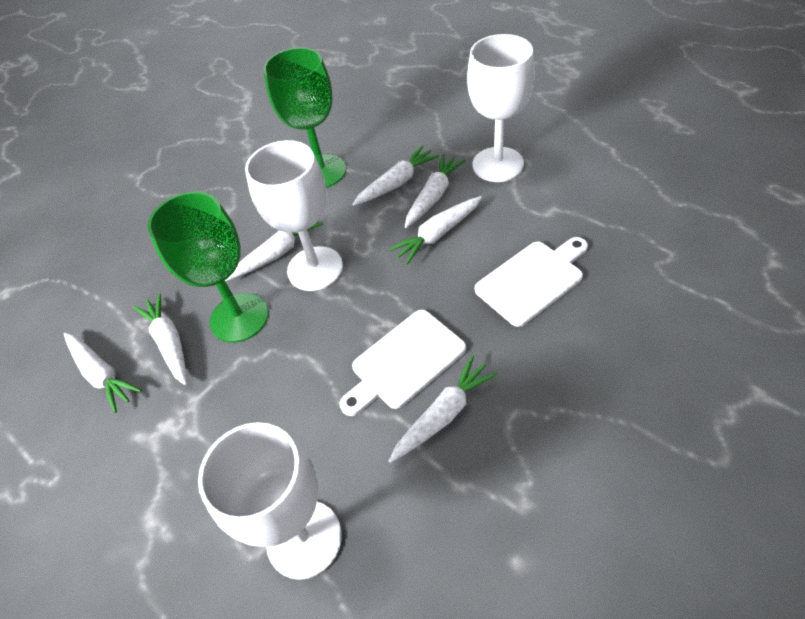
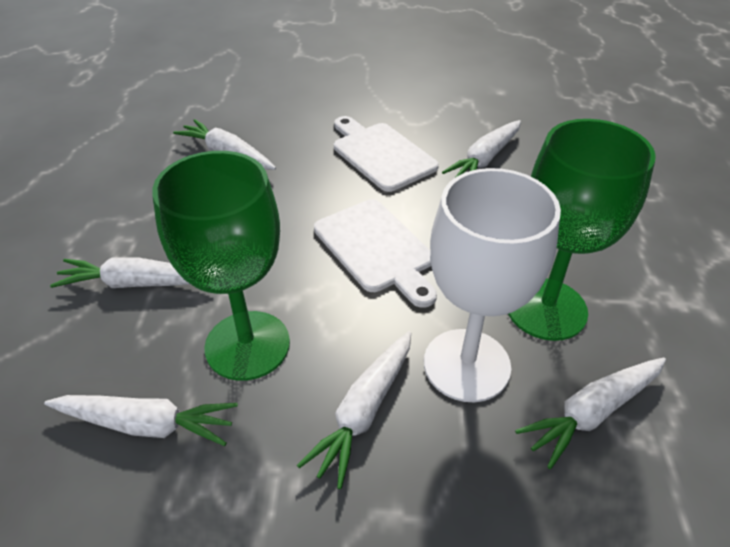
white carrot: [64,333,142,413] [133,293,187,385] [225,222,323,281] [352,145,439,206] [389,196,482,265] [389,355,498,463] [405,154,466,228] = 7 -> [44,395,238,446] [50,257,190,288] [173,119,276,170] [297,331,411,489] [442,120,521,177] [515,358,666,469] = 6
white goblet: [198,422,342,580] [245,140,343,291] [467,34,535,182] = 3 -> [424,168,561,403] = 1

